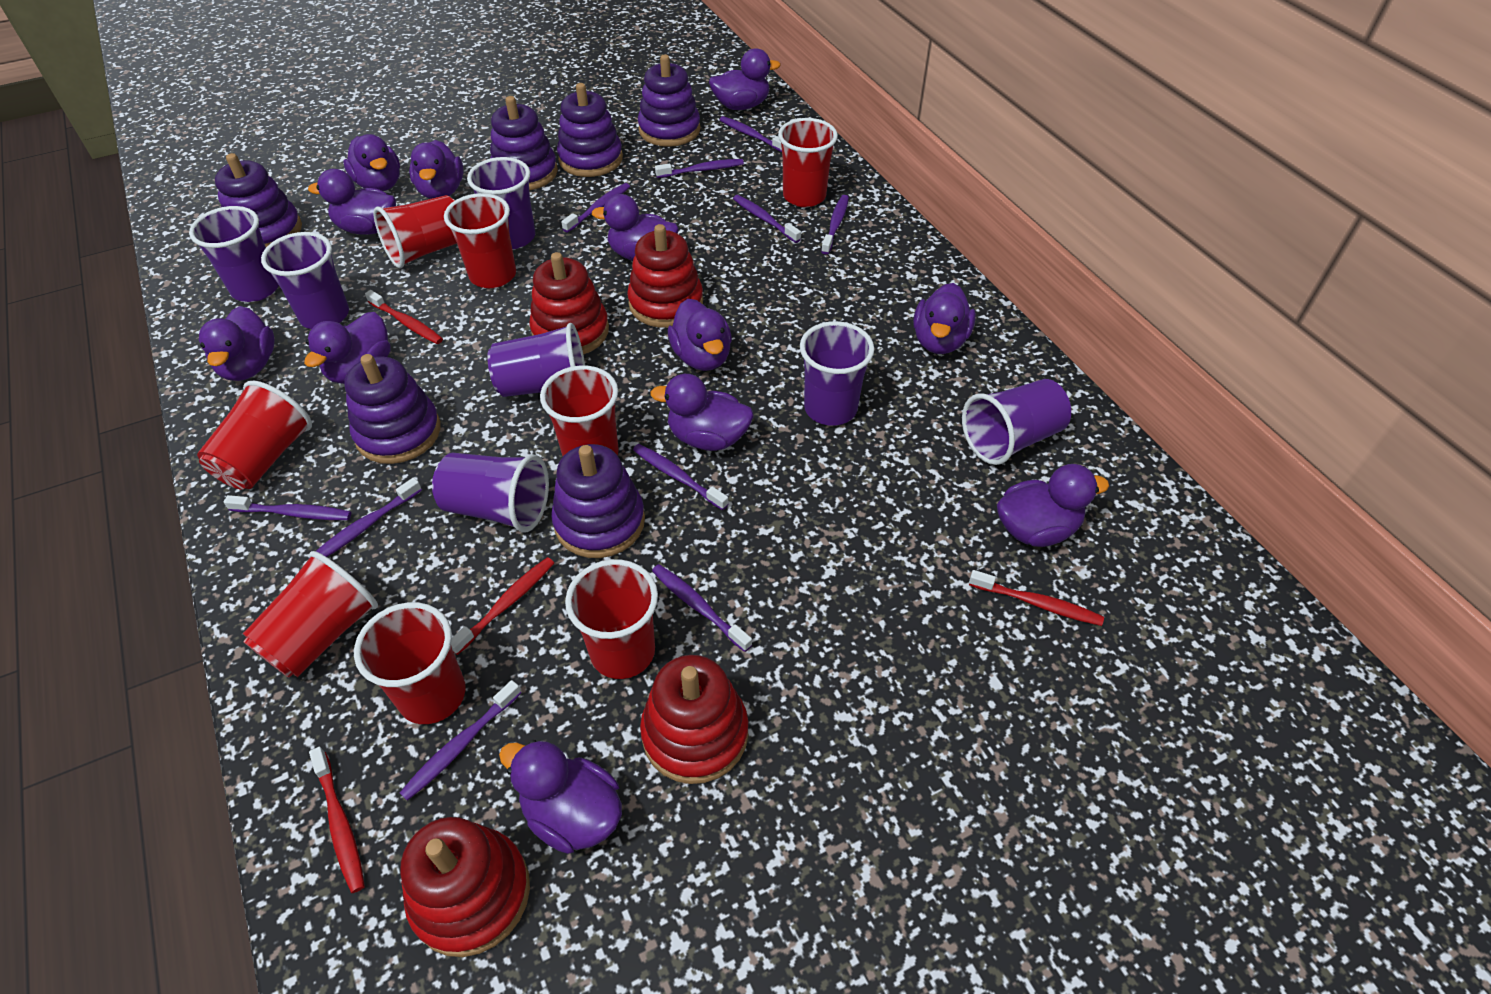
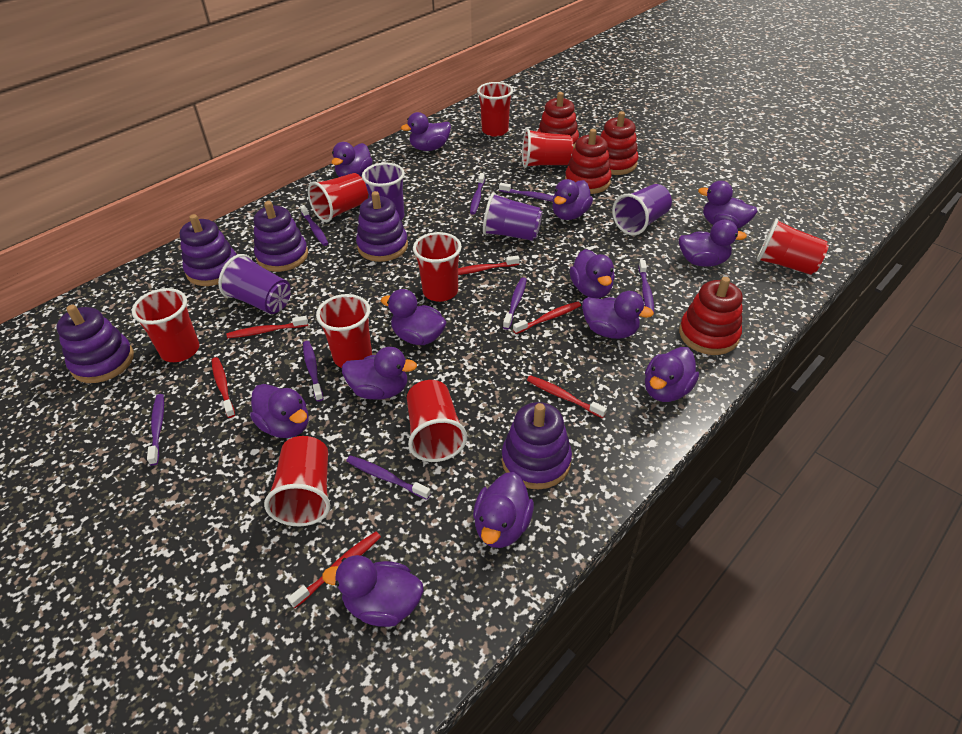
purple cup: [189,206,279,302] [261,232,349,329] [432,452,549,532] [467,157,535,249] [487,323,585,397] [800,321,874,426] [962,379,1071,465] = 7 -> [218,254,291,314] [362,163,405,220] [483,192,543,241] [612,184,672,235] = 4
purple duck: [199,306,275,381] [304,312,390,384] [308,169,396,235] [343,134,400,191] [409,140,463,199] [499,740,622,854] [592,194,678,261] [650,374,754,451] [668,299,732,371] [709,48,781,110] [913,283,976,354] [997,464,1109,547] = 12 -> [250,384,309,438] [322,555,423,627] [331,142,373,177] [342,347,417,399] [381,289,447,345] [401,112,451,151] [473,472,534,548] [552,179,593,220] [570,249,615,298] [582,291,654,339] [645,347,699,402] [679,220,747,267] [698,181,758,229] = 13
purple stacking toy: [215,153,302,247] [344,354,440,464] [490,96,558,190] [551,444,645,558] [557,83,623,177] [638,54,701,147] = 6 -> [56,305,134,383] [180,214,237,286] [254,201,308,272] [356,191,408,262] [502,402,572,489] = 5
purple toothbrush: [224,495,351,520] [316,478,422,557] [400,680,521,801] [561,183,630,233] [633,444,729,510] [652,564,752,652] [655,159,744,178] [720,116,782,152] [733,195,801,243] [821,195,849,254] = 10 -> [147,394,164,466] [300,205,328,246] [303,341,323,402] [346,455,431,500] [470,173,485,215] [499,183,554,202] [503,277,527,330] [639,260,654,312] = 8
red cup: [197,381,312,490] [243,551,378,678] [354,602,466,724] [374,195,457,268] [444,193,516,288] [540,365,619,456] [565,559,658,679] [778,118,838,207] = 8 -> [132,288,199,362] [264,436,330,526] [308,173,368,222] [316,294,372,368] [407,380,467,462] [413,232,462,302] [477,82,513,137] [522,128,573,168] [757,218,829,275] = 9
red toothbrush: [309,747,365,893] [365,290,443,344] [451,557,554,655] [969,570,1104,626] = 4 -> [212,357,235,418] [227,316,308,338] [288,532,381,608] [458,255,520,275] [513,302,581,334] [527,375,607,418] = 6

